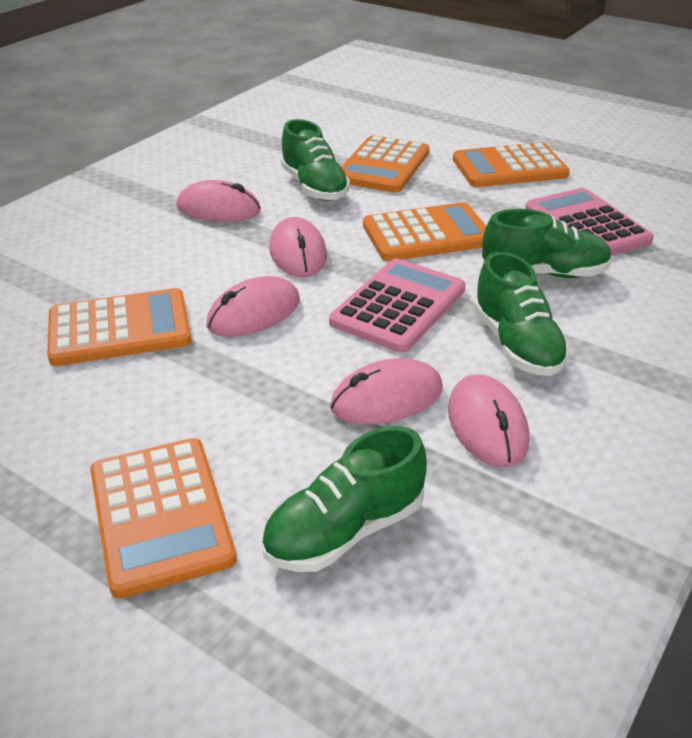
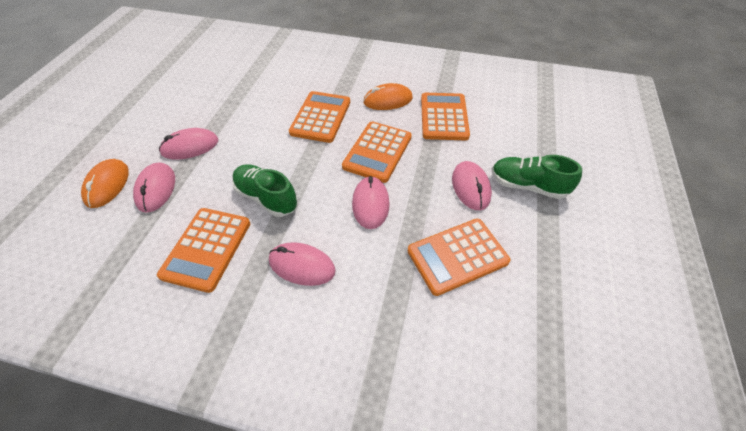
green shoe: [261,426,427,572] [281,119,350,201] [473,252,570,376] [482,209,612,278] = 4 -> [232,164,298,217] [491,155,582,199] = 2
orange mouse: none = 0 -> [81,159,129,208] [363,83,413,110] = 2
pink calculator: [329,259,465,353] [525,188,654,255] = 2 -> none = 0

